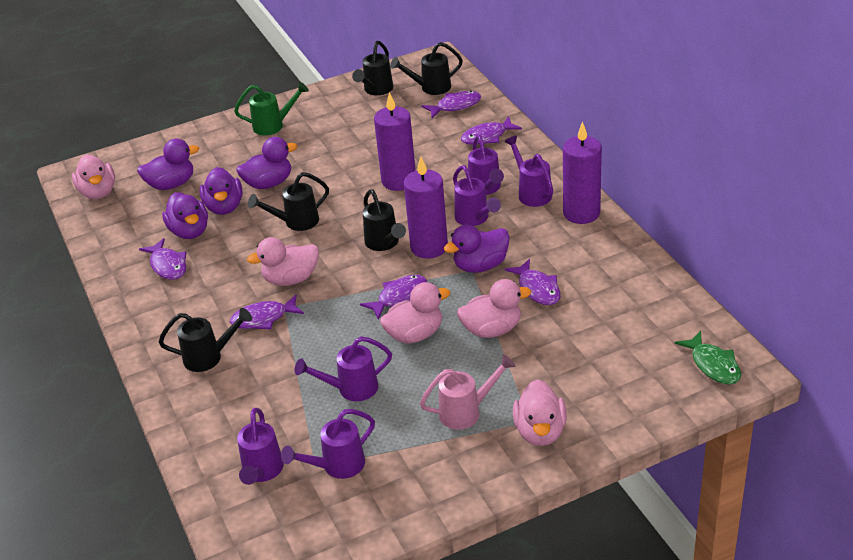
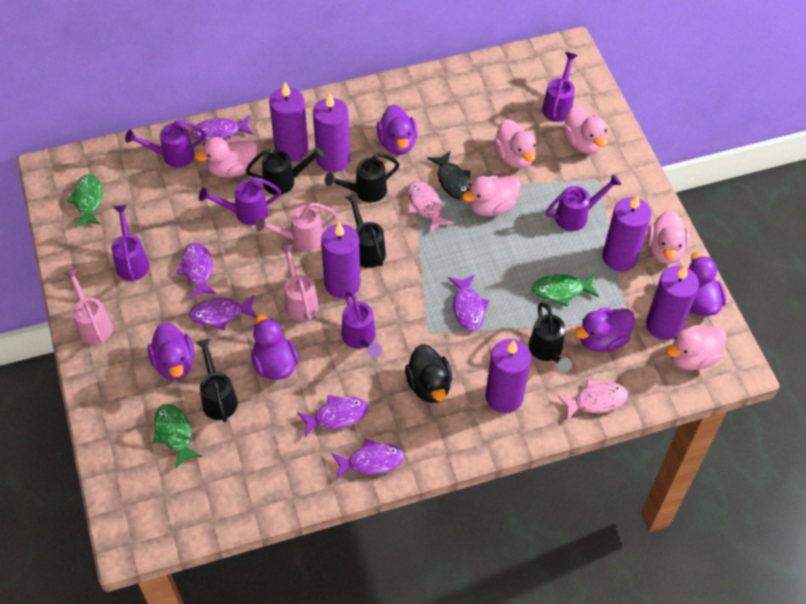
black duck: none = 0 -> [405,344,452,403] = 1
black fish: none = 0 -> [427,150,471,200] = 1
green fish: [675,331,741,385] = 1 -> [67,174,103,227] [153,404,203,469] [532,274,599,307] = 3
green watering can: [234,82,309,135] = 1 -> none = 0
pink duck: [72,155,115,199] [247,237,319,286] [380,282,451,344] [457,279,531,338] [513,379,567,446] = 5 -> [195,137,258,178] [462,176,520,216] [493,119,536,169] [562,106,607,154] [647,210,690,264] [666,325,726,370] = 6
pink fish: none = 0 -> [407,181,453,233] [558,380,628,420] = 2
pink watering can: [420,354,516,430] = 1 -> [63,268,113,345] [256,202,337,251] [279,244,319,321] = 3
purple candle: [374,92,416,191] [404,157,448,259] [563,121,602,224] = 3 -> [269,83,308,162] [313,93,350,172] [321,222,360,299] [485,339,531,413] [603,194,651,272] [646,265,699,340] = 6

